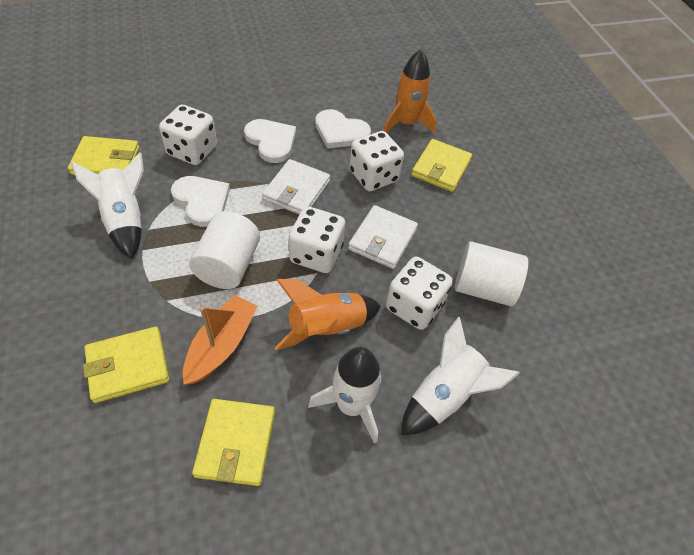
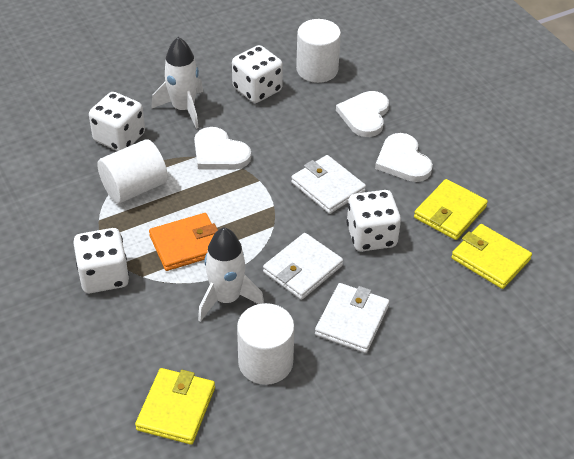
orange boat: [183,295,258,385] = 1 -> none = 0
orange rocket: [275,279,381,350] [384,50,436,133] = 2 -> none = 0
orange wallet: none = 0 -> [149,213,218,271] = 1
white cylinder: [189,211,260,289] [455,241,528,306] = 2 -> [97,139,168,203] [237,303,295,385] [296,19,341,83] = 3
white rocket: [71,152,144,259] [308,347,382,443] [401,317,520,435] = 3 -> [151,37,203,129] [198,227,264,322] = 2
white wallet: [262,159,330,214] [348,205,418,269] = 2 -> [263,233,343,300] [291,155,366,214] [315,283,389,353] = 3
yellow wallet: [68,136,140,175] [83,327,169,403] [192,399,275,486] [411,139,472,192] = 4 -> [135,368,215,445] [414,179,488,240] [451,224,532,289] = 3

